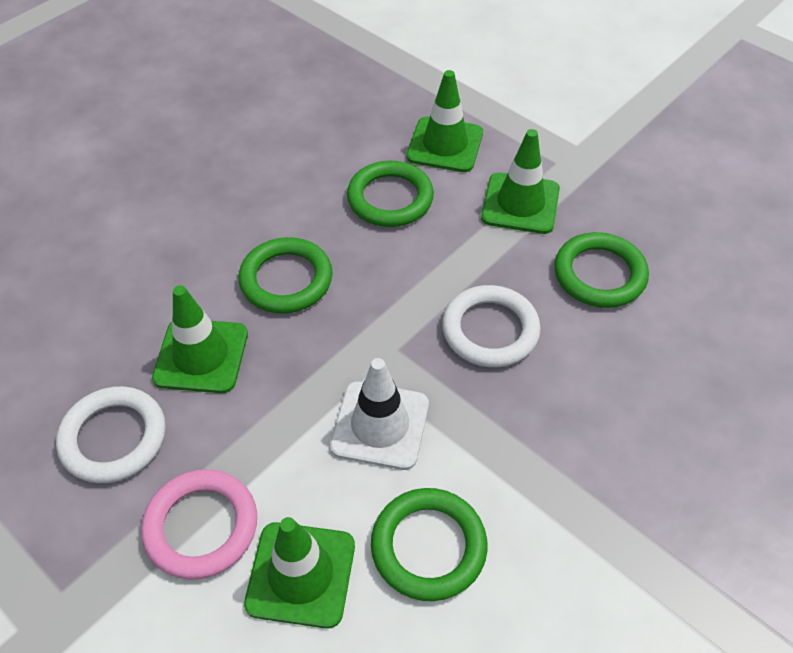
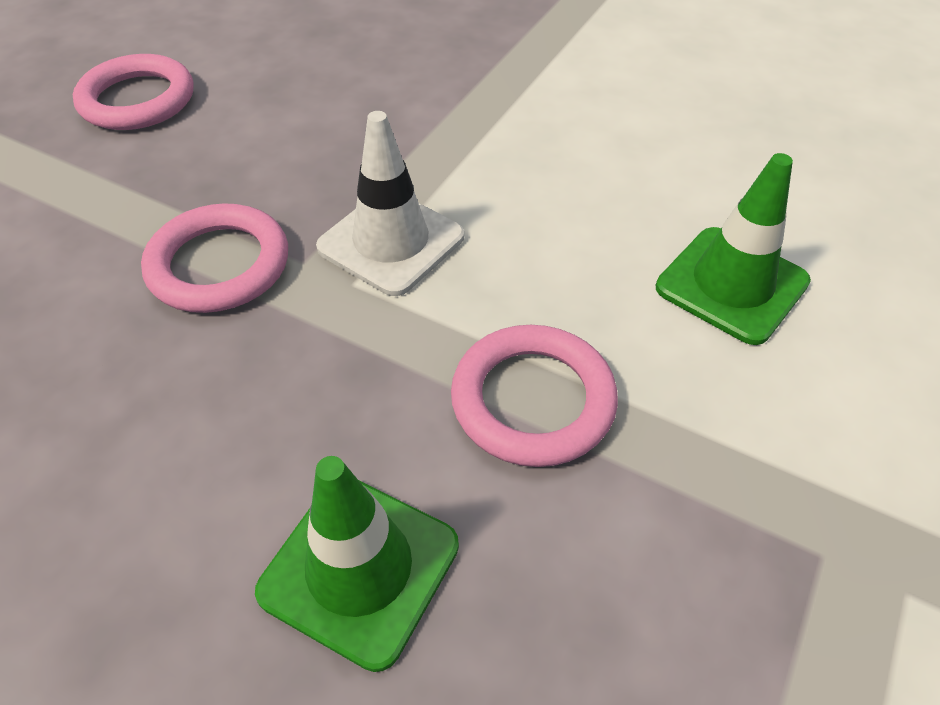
green ring: [239,237,333,313] [347,161,434,227] [371,488,488,601] [554,232,649,308] = 4 -> none = 0
green traffic cone: [152,285,248,393] [244,517,355,629] [406,70,483,172] [481,129,560,234] = 4 -> [255,456,459,672] [656,153,811,345] = 2
pink ring: [141,469,257,580] = 1 -> [73,54,194,130] [141,203,288,313] [451,325,618,467] = 3
white ring: [56,386,166,483] [442,285,541,367] = 2 -> none = 0

